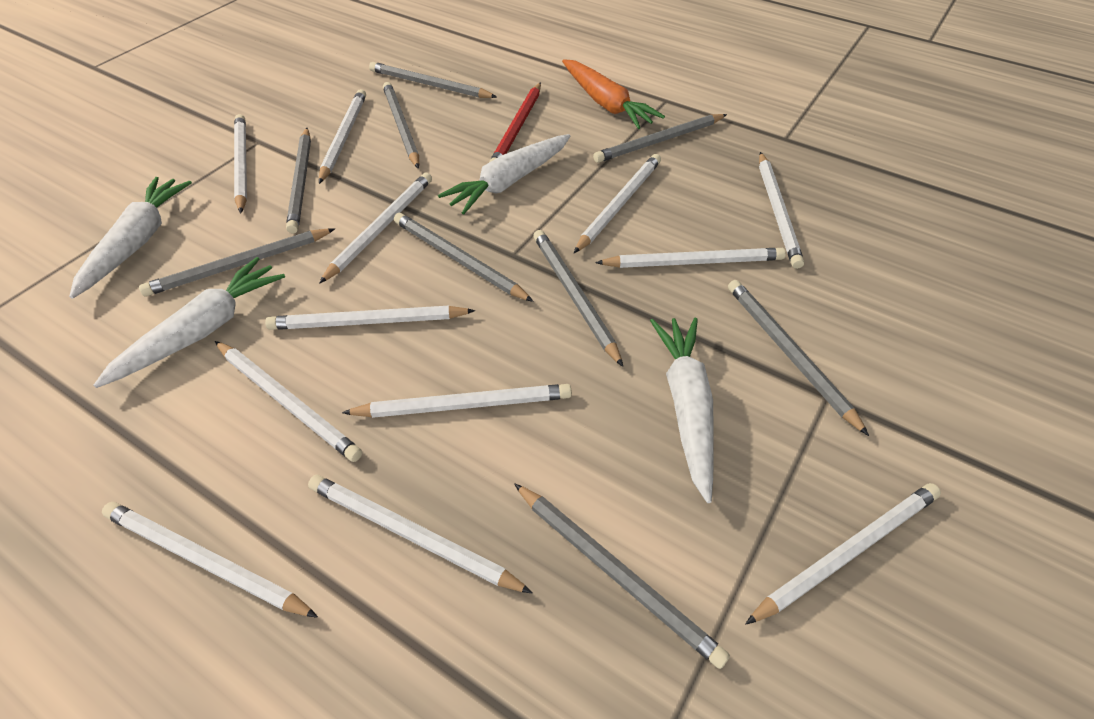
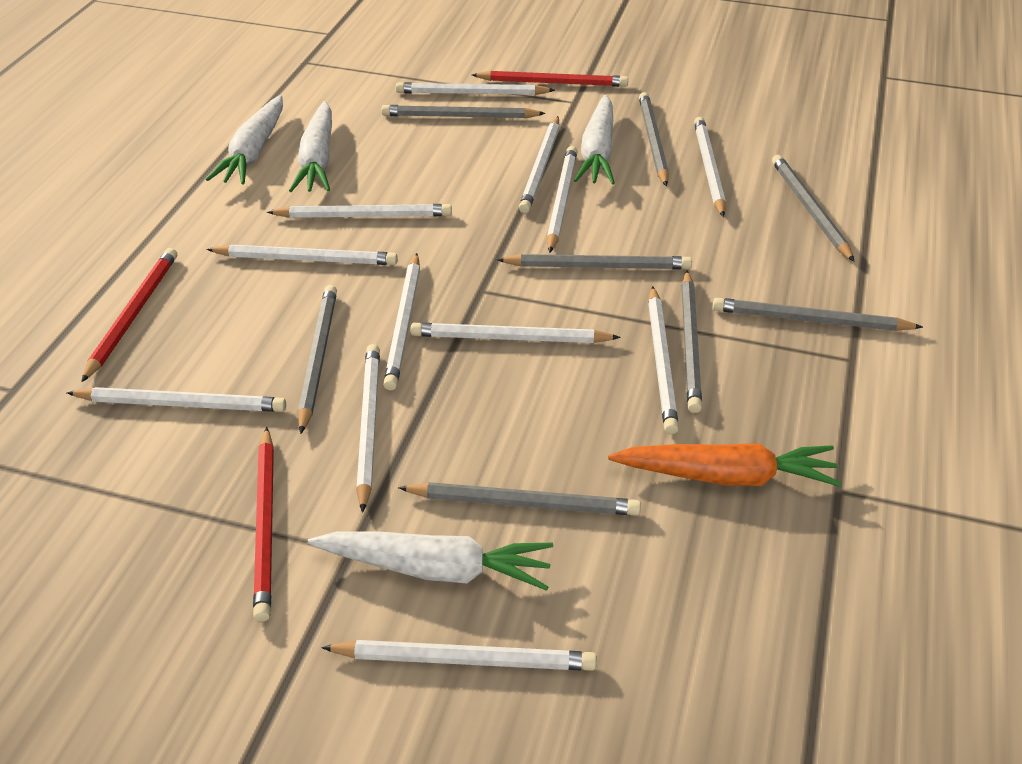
grey pencil: [139,229,335,296] [286,128,311,234] [369,62,497,98] [383,82,419,169] [394,213,534,302] [514,483,730,669] [533,230,623,367] [593,114,727,163] [728,280,869,436] = 9 -> [298,285,337,434] [381,105,546,118] [398,482,641,516] [497,254,692,269] [639,92,669,187] [681,271,702,413] [713,298,923,331] [772,155,855,262] = 8
red pencil: [489,82,541,162] = 1 -> [81,248,177,382] [253,427,274,622] [472,71,628,87] = 3

